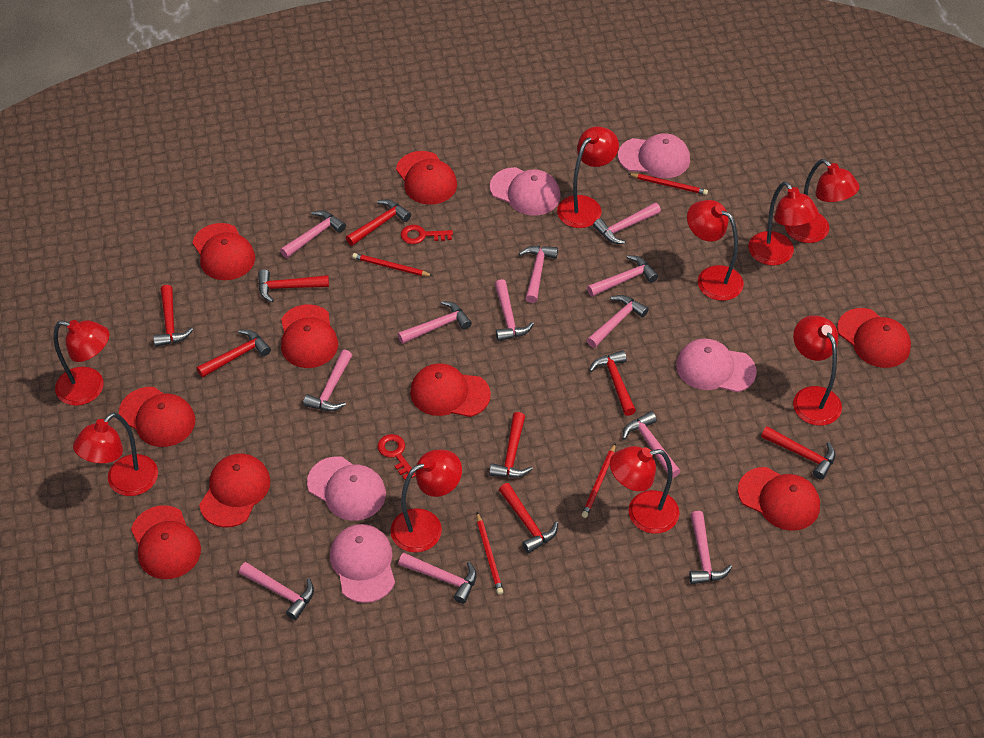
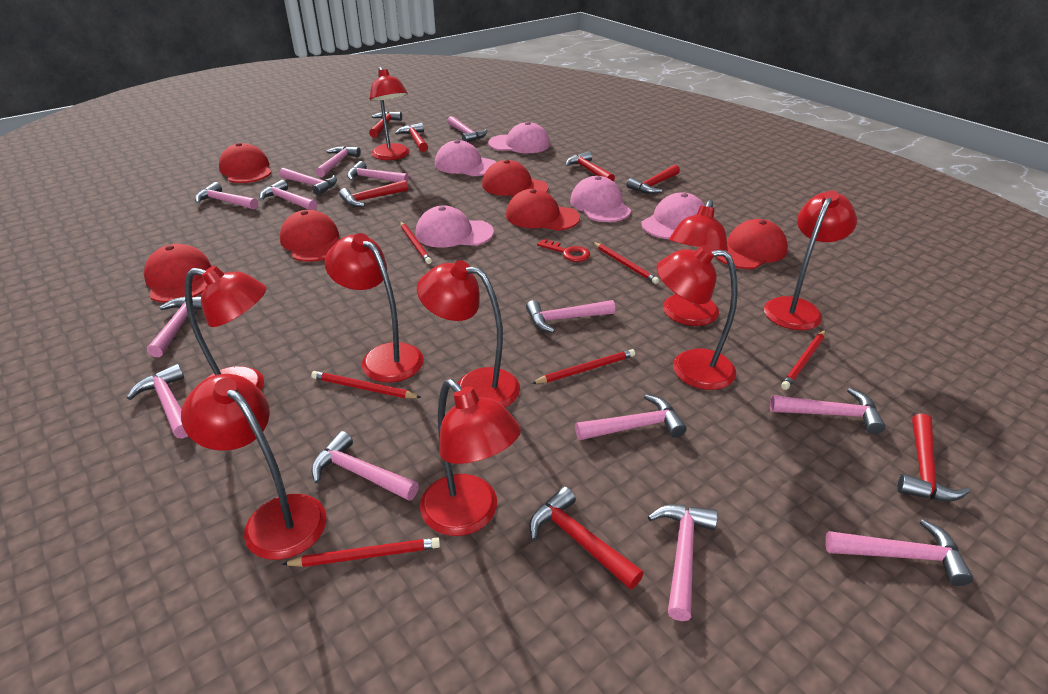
pink hammer: [239,562,314,620] [280,211,346,258] [303,350,352,411] [398,301,472,344] [398,553,477,604] [495,279,534,341] [519,246,558,303] [587,255,658,297] [587,295,649,348] [593,202,661,244] [622,411,681,478] [689,511,732,584] = 12 -> [127,364,188,438] [147,297,202,357] [195,182,258,209] [259,180,317,210] [279,168,337,196] [311,431,419,501] [315,146,361,177] [347,161,409,183] [447,116,488,142] [526,300,615,333] [575,394,687,440] [648,505,718,621] [770,388,886,434] [825,519,973,586] = 14
red cap: [119,387,195,447] [131,505,201,579] [192,223,255,280] [199,453,270,528] [281,304,338,368] [396,151,457,205] [410,363,491,417] [738,467,820,531] [837,308,911,368] = 9 -> [144,244,212,303] [219,143,271,183] [280,210,339,262] [482,160,549,197] [506,189,580,231] [713,219,788,269] = 6
red hammer: [153,285,193,347] [197,330,271,378] [258,269,329,302] [346,199,411,246] [489,412,533,478] [499,483,558,553] [589,350,636,416] [761,426,836,480] = 8 -> [339,180,408,207] [369,111,402,138] [395,123,428,152] [529,486,644,590] [566,151,615,182] [626,165,680,194] [897,413,970,502] = 7
red key: [377,434,416,480] [401,225,453,244] = 2 -> [537,239,590,262] = 1
red pencil: [352,253,433,276] [477,512,503,594] [581,443,616,518] [629,173,708,195] = 4 -> [282,537,440,567] [311,371,422,398] [400,221,432,264] [531,349,635,384] [593,242,659,284] [781,330,826,390] = 6

